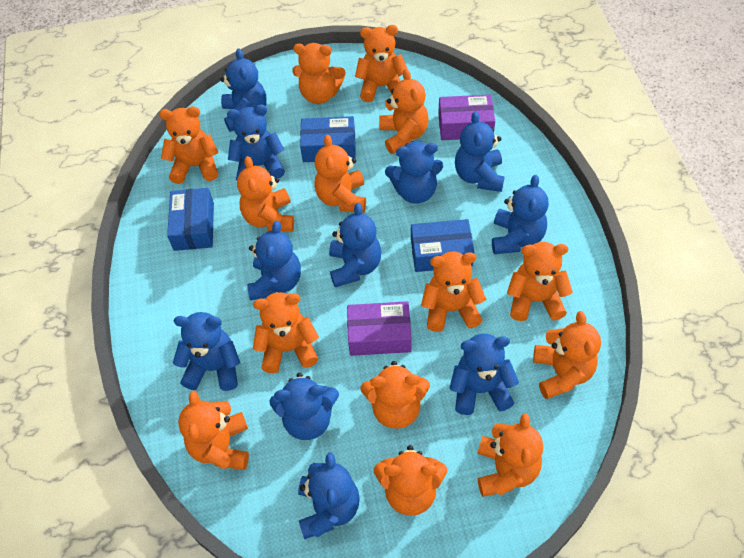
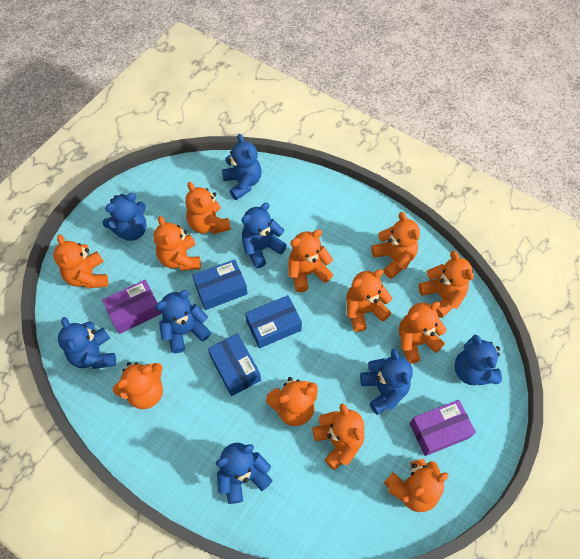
blue teddy bear: [173,312,240,391] [220,48,267,132] [227,105,285,180] [247,221,301,300] [270,373,339,440] [298,452,360,539] [329,203,382,287] [385,141,443,203] [450,334,519,415] [455,111,505,192] [492,175,549,254] = 11 -> [58,317,116,369] [102,193,146,241] [155,290,211,353] [216,443,273,504] [222,134,261,200] [241,203,287,268] [360,349,413,415] [454,334,502,385] = 8
orange teddy bear: [159,106,219,184] [178,391,249,470] [237,156,294,232] [253,292,319,373] [292,43,345,104] [314,135,366,213] [355,25,407,102] [361,361,430,429] [374,445,447,516] [379,69,429,154] [421,252,486,332] [478,413,543,497] [507,242,573,321] [533,311,601,399] = 14 -> [53,234,108,289] [113,362,163,409] [154,216,201,270] [185,182,231,234] [266,377,318,426] [288,230,333,292] [312,404,364,470] [346,269,392,332] [371,212,420,279] [384,459,449,512] [399,302,446,364] [418,251,474,318] = 12

